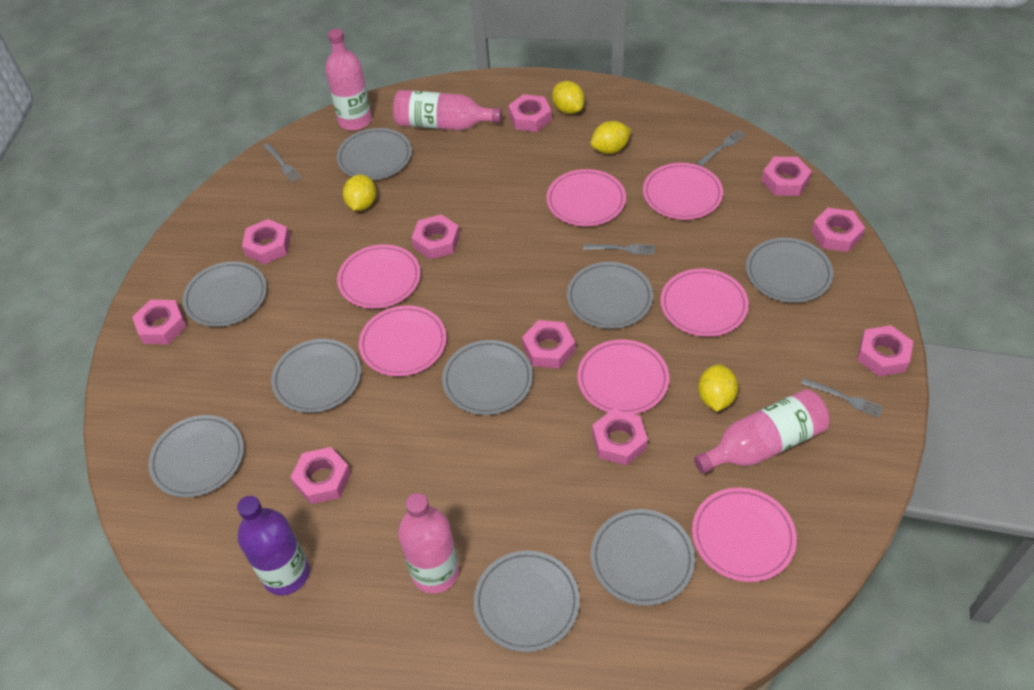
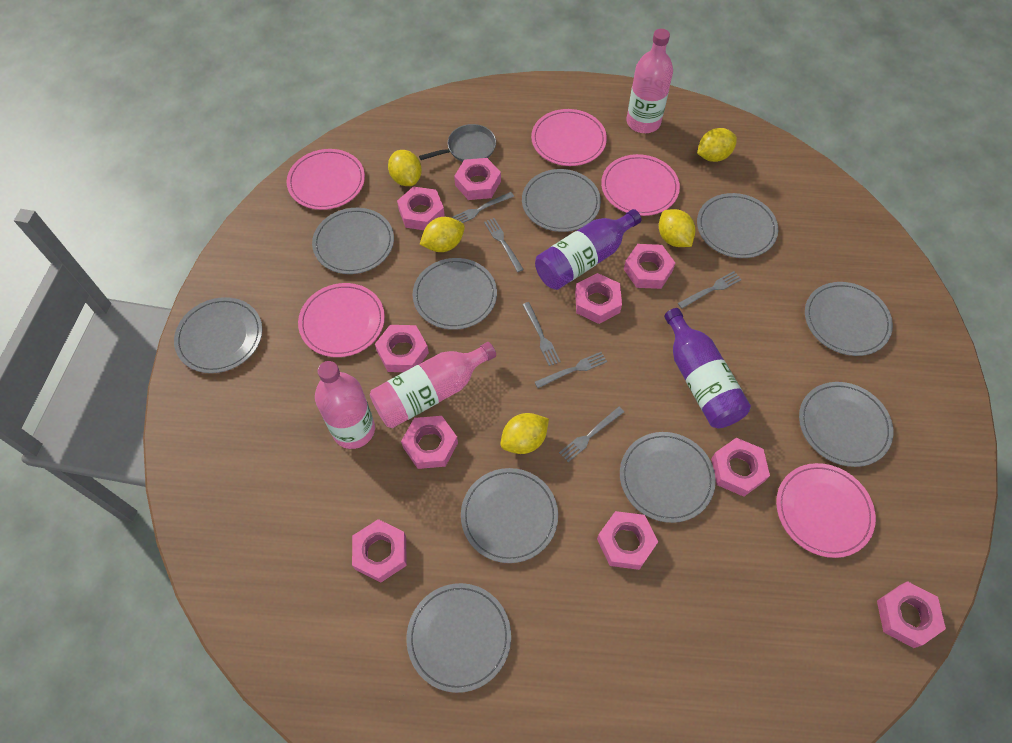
grey fork: [264,143,302,183] [583,244,655,255] [697,129,746,166] [801,378,884,418] = 4 -> [451,192,514,223] [484,218,524,272] [522,302,561,366] [535,352,607,388] [559,407,624,462] [678,271,742,309] = 6
grey pan: none = 0 -> [419,124,496,162] = 1
grey plate: [148,415,244,498] [182,261,267,327] [271,339,361,413] [337,128,412,180] [442,340,533,415] [474,550,580,652] [567,262,653,329] [591,509,695,606] [746,238,833,303] = 9 -> [174,297,262,373] [312,208,394,274] [406,583,511,693] [413,258,497,330] [461,468,558,563] [522,169,601,232] [620,432,716,523] [697,193,778,258] [799,382,893,467] [805,282,893,356] = 10
pink bottle: [325,28,372,130] [393,90,502,130] [398,493,459,594] [694,389,830,474] = 4 -> [315,361,375,449] [370,342,496,428] [627,29,673,133] = 3
pink plate: [337,244,421,309] [359,306,447,376] [546,169,626,226] [577,339,670,414] [643,163,723,220] [660,269,749,337] [692,488,797,582] = 7 -> [287,149,365,210] [298,283,385,357] [531,109,607,166] [601,154,680,216] [776,463,876,558] = 5
purple bottle: [237,496,310,595] = 1 -> [535,209,641,290] [664,308,751,428] = 2
yellow lemon: [343,175,376,211] [552,81,585,114] [590,121,631,154] [698,364,738,412] = 4 -> [388,150,422,186] [419,217,465,252] [500,413,549,454] [659,209,695,247] [697,128,737,162] = 5

